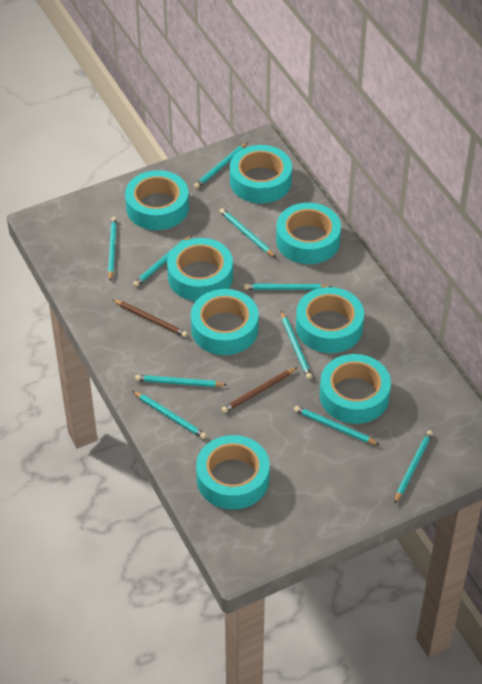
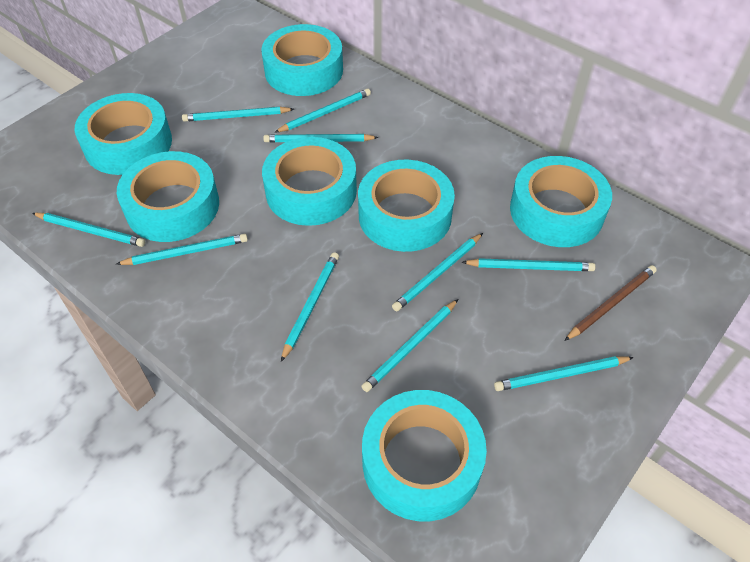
brown pencil: [112,299,188,337] [221,367,297,413] = 2 -> [564,265,657,341] = 1
turquoise tape: [125,170,189,230] [167,238,233,301] [191,289,259,355] [196,435,270,509] [230,145,292,203] [276,203,341,264] [296,287,364,353] [320,354,391,424] = 8 -> [75,93,172,175] [117,151,219,242] [261,24,343,96] [262,137,357,226] [358,160,455,252] [362,390,487,521] [510,156,612,247] = 7

